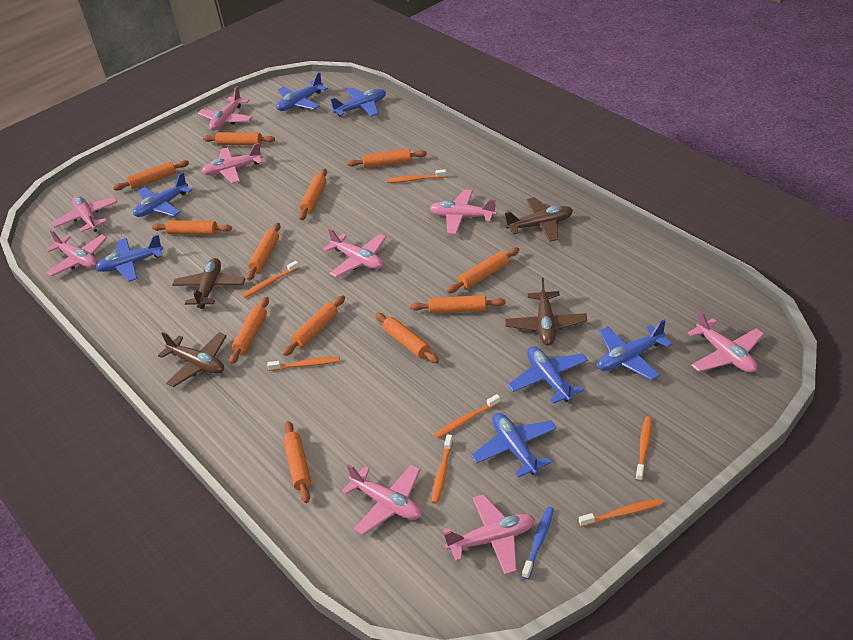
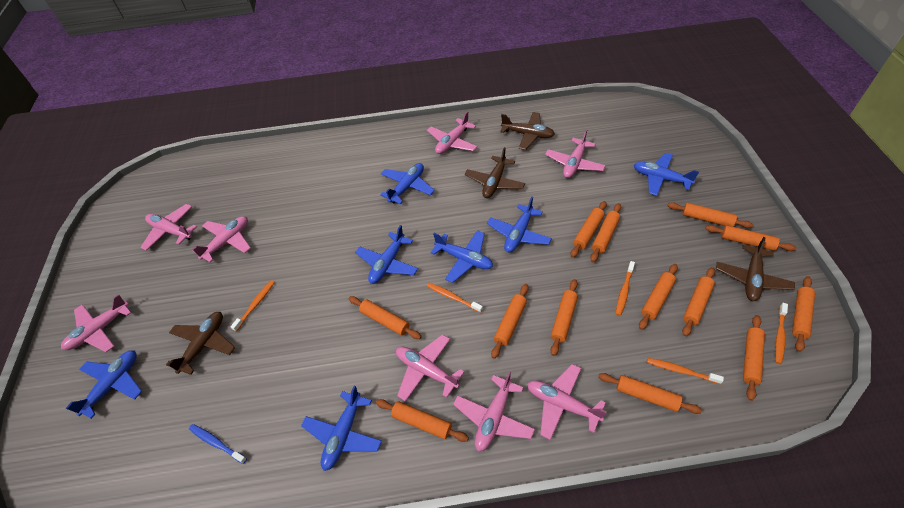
orange rolling pin: [113,160,189,190] [152,220,232,235] [203,132,275,145] [229,297,269,364] [246,223,280,281] [283,295,345,356] [283,421,311,503] [299,169,327,220] [347,149,427,168] [375,313,439,363] [410,295,505,314] [447,247,519,293] = 12 -> [349,296,422,339] [376,399,469,442] [491,284,529,359] [551,279,578,356] [571,201,607,258] [590,203,621,262] [598,373,702,414] [639,264,678,330] [668,202,753,228] [682,267,715,336] [705,225,796,251] [743,315,765,401] [792,276,815,352] = 13
orange toothbrush: [242,261,299,298] [267,357,340,371] [387,169,446,183] [431,435,453,504] [434,394,501,439] [579,499,662,527] [636,416,652,481] = 7 -> [230,280,275,332] [427,283,483,313] [616,261,635,316] [647,358,724,384] [775,303,788,364] = 5
pink plane: [46,230,107,276] [52,195,118,232] [198,86,253,131] [202,143,263,184] [323,228,386,277] [342,464,422,535] [430,189,497,234] [443,494,535,575] [687,310,764,373] = 9 -> [61,294,131,352] [140,204,197,251] [192,216,251,262] [396,334,464,401] [427,111,477,154] [453,371,535,451] [527,364,607,440] [545,130,606,178] = 8

